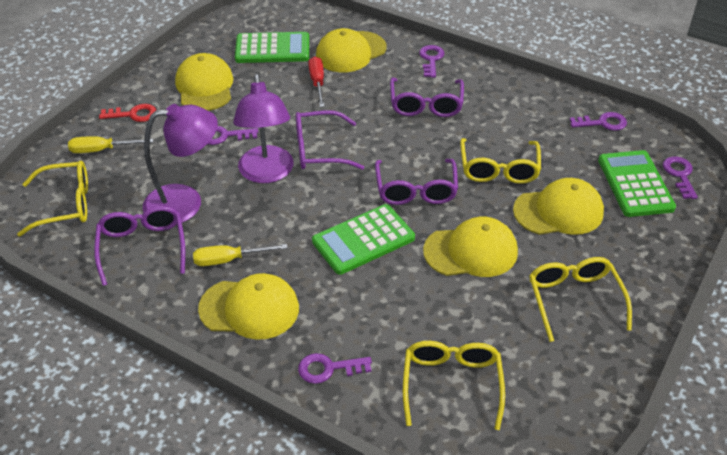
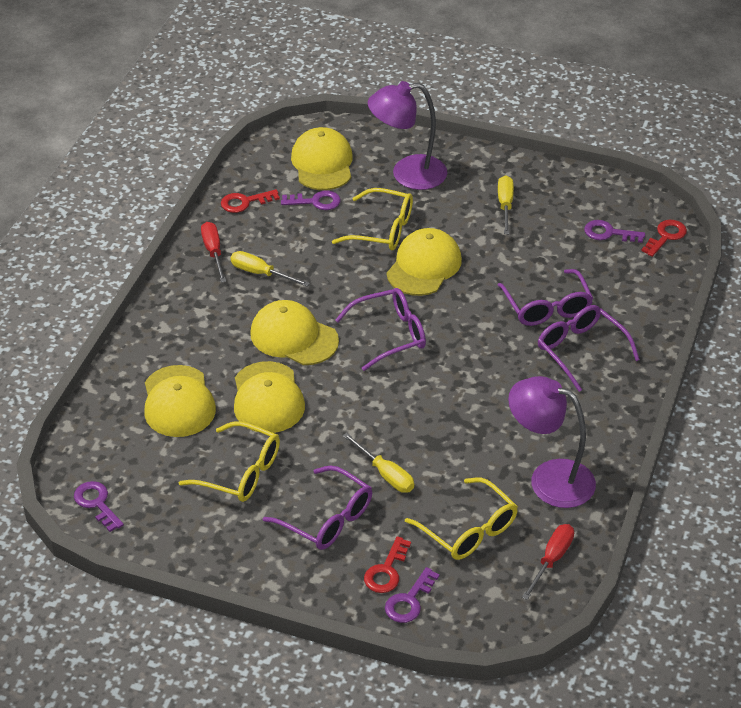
green calculator: [235,32,309,63] [312,204,415,275] [598,150,676,217] = 3 -> none = 0
purple key: [208,126,258,145] [298,353,372,384] [419,45,444,78] [570,112,627,131] [663,156,698,199] = 5 -> [74,481,124,532] [281,190,341,210] [385,567,440,623] [584,220,645,243] = 4
red key: [99,104,156,122] = 1 -> [221,189,280,213] [364,536,411,593] [641,220,687,257] = 3
red screwdriver: [308,56,325,107] = 1 -> [201,222,226,282] [522,524,574,600] = 2
yellow glasses: [17,161,88,236] [403,341,505,430] [460,138,541,184] [529,257,632,342] = 4 -> [179,421,280,502] [332,188,413,250] [405,477,518,560] = 3
yellow screwdriver: [68,136,153,153] [193,244,288,266] = 2 -> [231,251,310,287] [342,433,414,493] [498,176,514,234] = 3

